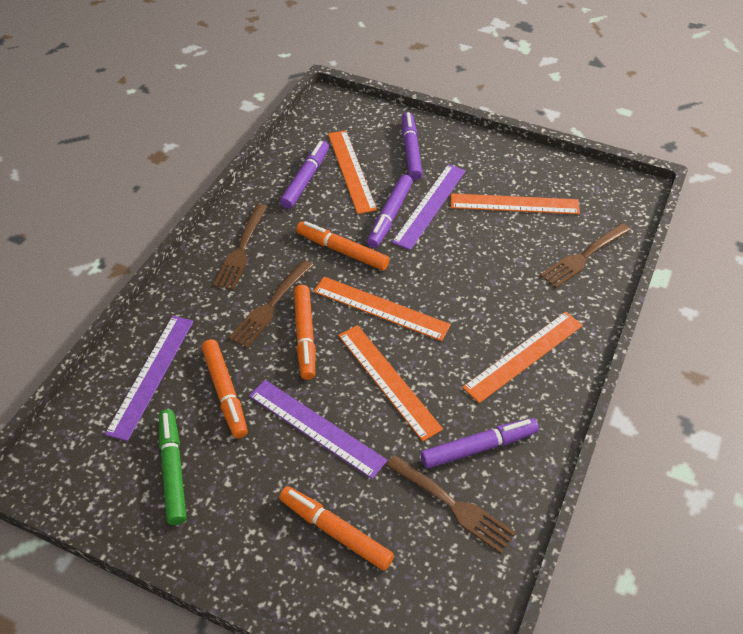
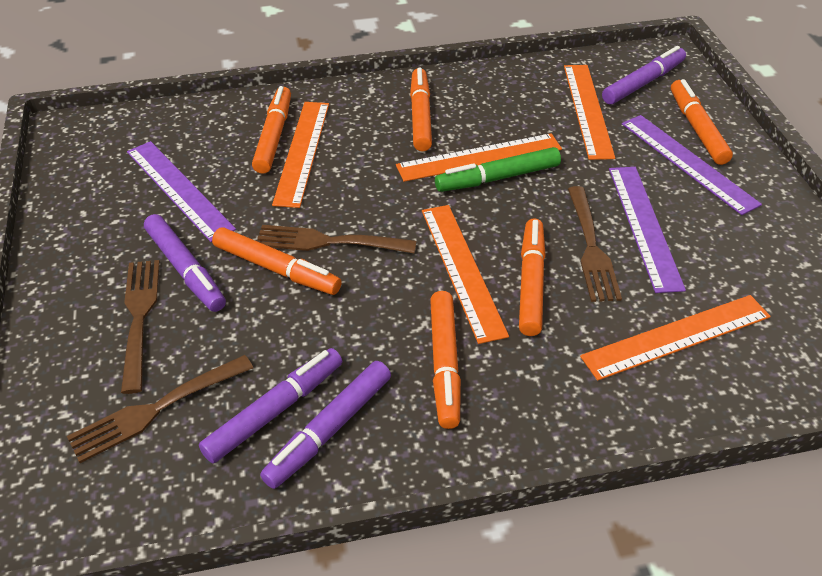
orange marker: [202,339,248,438] [279,486,394,571] [294,285,315,380] [296,221,390,270] = 4 -> [212,227,342,295] [252,86,291,174] [410,68,432,152] [430,291,461,429] [519,219,546,336] [671,79,733,165] = 6

